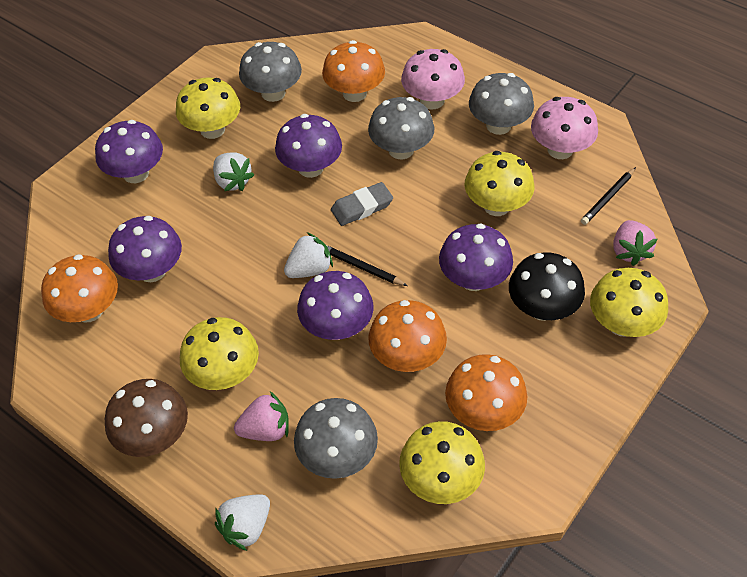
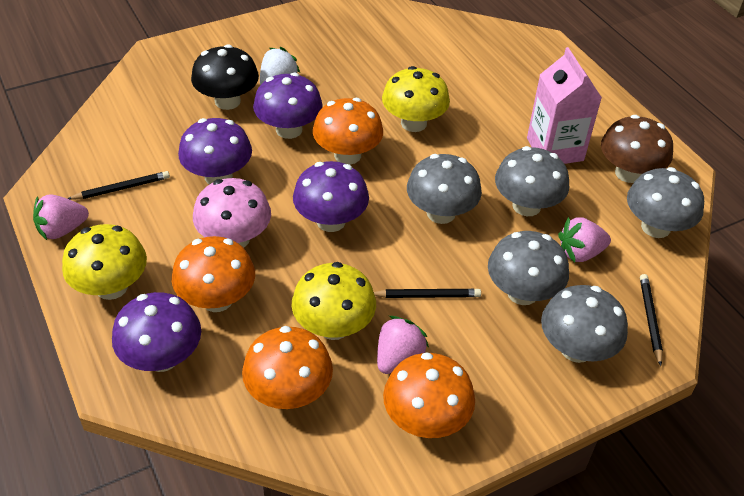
black pencil: [326,245,408,286] [581,167,636,225] = 2 -> [68,171,170,200] [374,289,481,298] [640,274,663,366] = 3
grey eraser: [331,182,393,226] = 1 -> none = 0
grey mushroom: [239,42,302,102] [294,398,378,479] [368,97,434,160] [469,73,534,135] = 4 -> [407,154,482,224] [488,231,569,305] [495,146,569,216] [541,285,628,363] [627,167,704,238] = 5
pink carton: none = 0 -> [527,47,602,164] = 1
pink mushroom: [401,49,465,109] [531,97,598,159] = 2 -> [193,178,271,248] = 1
pink strawberry: [234,392,289,441] [613,220,658,266] = 2 -> [33,194,89,240] [377,316,429,374] [558,217,611,263] = 3
purple mushroom: [95,120,163,183] [108,216,182,282] [275,114,342,178] [297,271,374,340] [439,224,513,291] = 5 -> [112,292,201,372] [178,118,252,184] [253,73,323,139] [293,161,369,232] = 4
white strawberry: [213,152,254,191] [215,495,270,551] [284,232,333,278] = 3 -> [260,47,300,85] = 1
yellow mushroom: [176,77,240,139] [180,317,259,390] [399,421,485,504] [465,151,535,216] [590,268,668,337] = 5 -> [62,224,147,300] [291,262,376,340] [382,66,450,132] = 3

